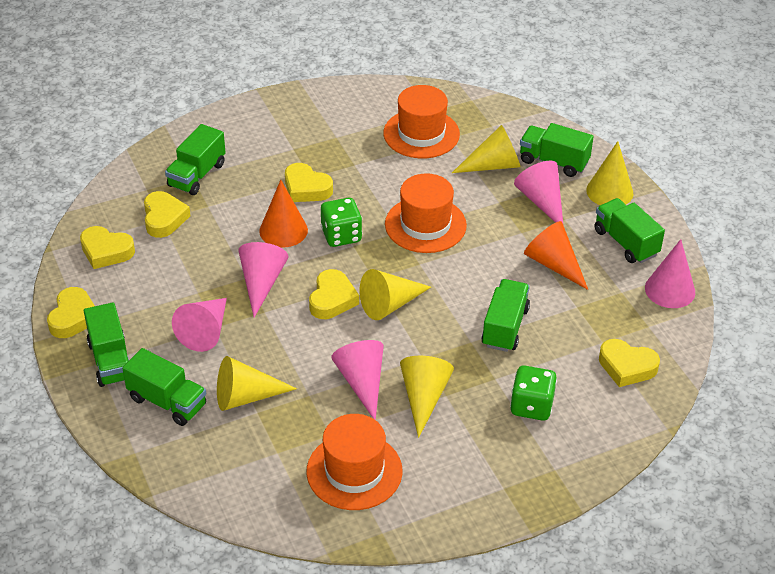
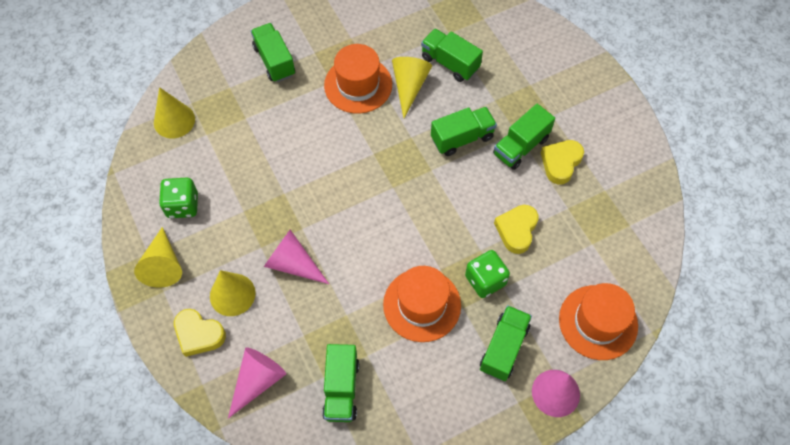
orange cone: [259,180,308,247] [524,221,588,290] = 2 -> none = 0
pink cone: [172,298,227,352] [238,242,288,318] [331,340,384,420] [514,161,563,223] [645,239,695,308] = 5 -> [228,348,286,419] [264,230,329,284] [532,370,580,417] = 3
yellow cone: [217,356,297,411] [359,269,431,320] [400,356,454,438] [452,125,521,173] [586,141,633,205] = 5 -> [134,227,182,288] [154,87,195,138] [210,270,256,316] [392,57,432,118] = 4
yellow heart: [47,287,95,338] [80,226,135,269] [144,191,191,238] [285,163,333,202] [309,269,359,319] [599,339,660,387] = 6 -> [174,309,226,357] [494,205,539,254] [541,140,584,184] = 3

